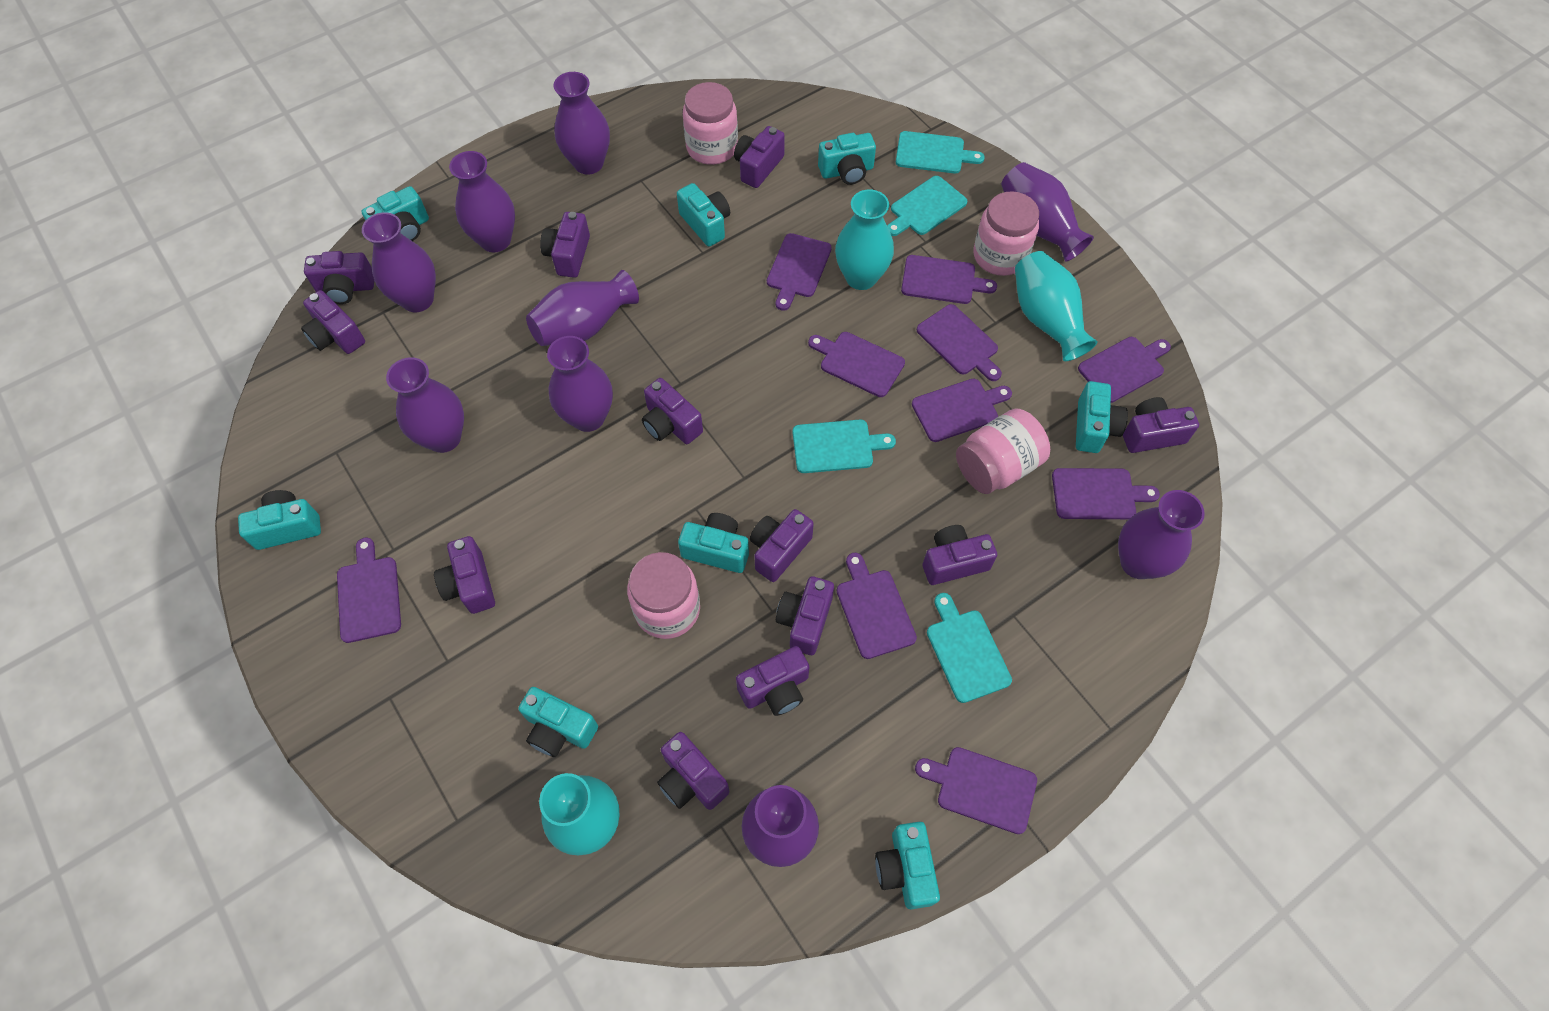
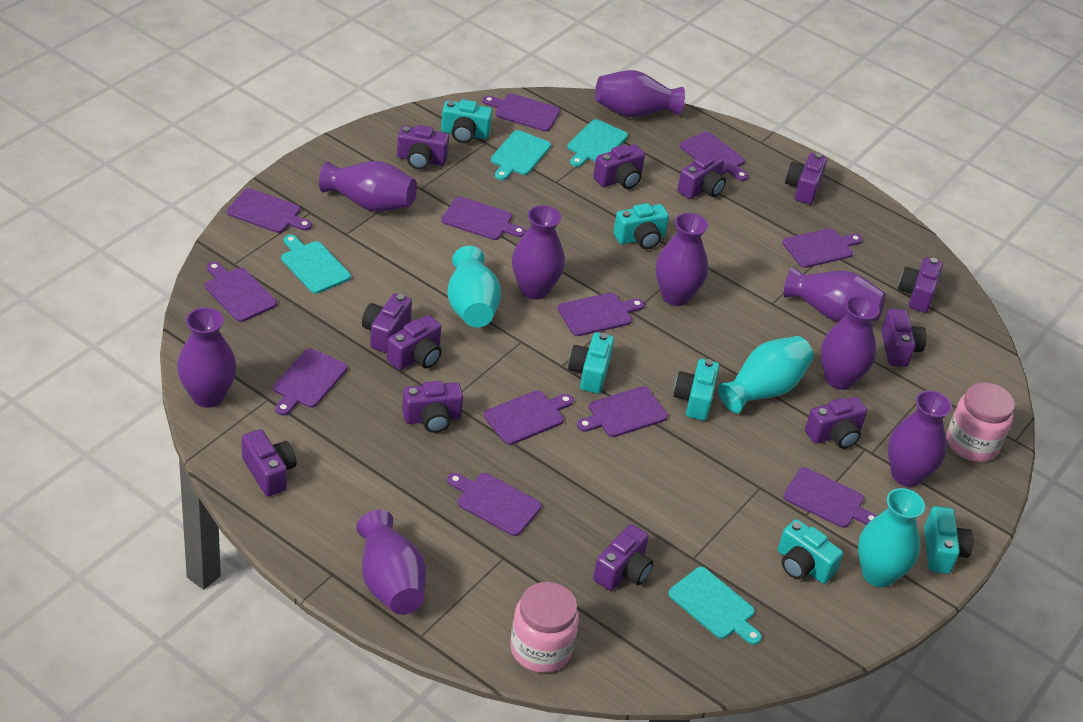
pink jar: [627,552,700,639] [683,82,738,165] [956,409,1050,494] [973,191,1039,276] = 4 -> [510,582,579,673] [947,382,1015,462] = 2
purple cutting board: [337,538,401,643] [767,233,832,311] [808,332,905,397] [837,553,917,659] [901,255,997,304] [912,379,1012,442] [915,747,1037,834] [917,304,1002,381] [1052,468,1160,519] [1078,337,1171,403] = 10 -> [205,261,277,322] [227,188,312,233] [273,348,347,415] [441,196,526,240] [447,473,542,536] [482,93,560,132] [484,390,573,445] [558,292,644,336] [577,386,668,437] [680,131,748,181] [783,228,862,268] [783,467,877,528] = 12
turquoise camera: [238,490,321,550] [361,186,429,241] [518,687,598,757] [677,183,730,247] [678,513,749,573] [818,133,876,185] [875,822,940,909] [1076,381,1128,453] = 8 -> [441,99,492,143] [568,332,614,394] [613,203,669,249] [673,359,720,421] [778,519,843,584] [924,506,974,574] = 6

